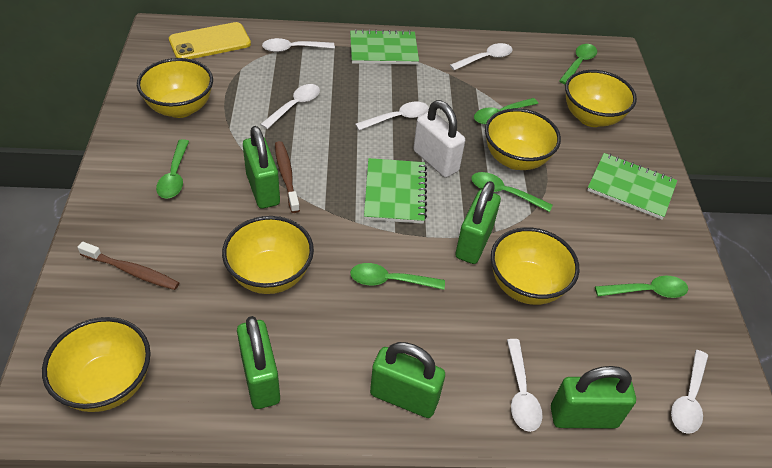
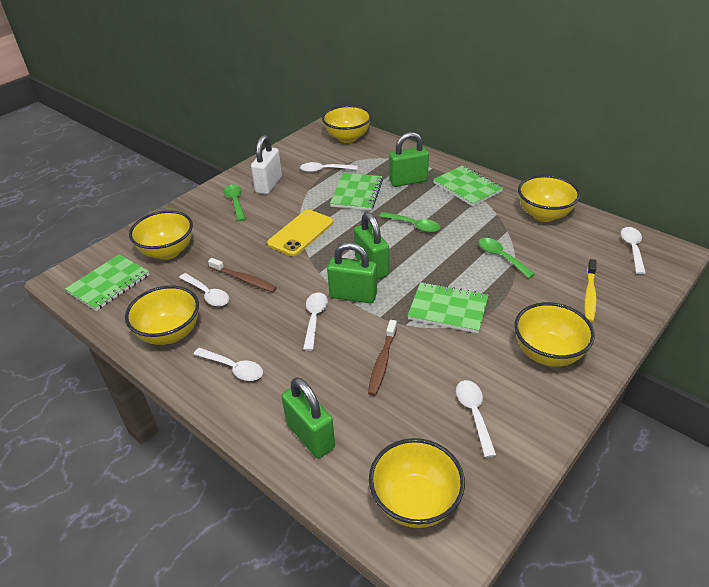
green notebook: [350,29,419,65] [364,158,427,224] [587,153,677,220] = 3 -> [65,254,150,311] [330,173,383,210] [408,282,488,333] [433,165,503,206] = 4
green padlock: [237,316,280,409] [243,126,280,209] [370,342,445,418] [455,181,501,264] [551,366,636,429] = 5 -> [281,377,335,458] [327,242,377,303] [354,212,389,279] [389,132,429,187] = 4
green spoon: [156,139,189,199] [350,263,445,290] [471,172,553,212] [474,98,538,125] [559,44,597,84] [595,276,688,298] = 6 -> [224,184,246,221] [379,212,440,233] [478,238,535,278] = 3
yellow toothbrush: none = 0 -> [584,259,597,323] = 1

